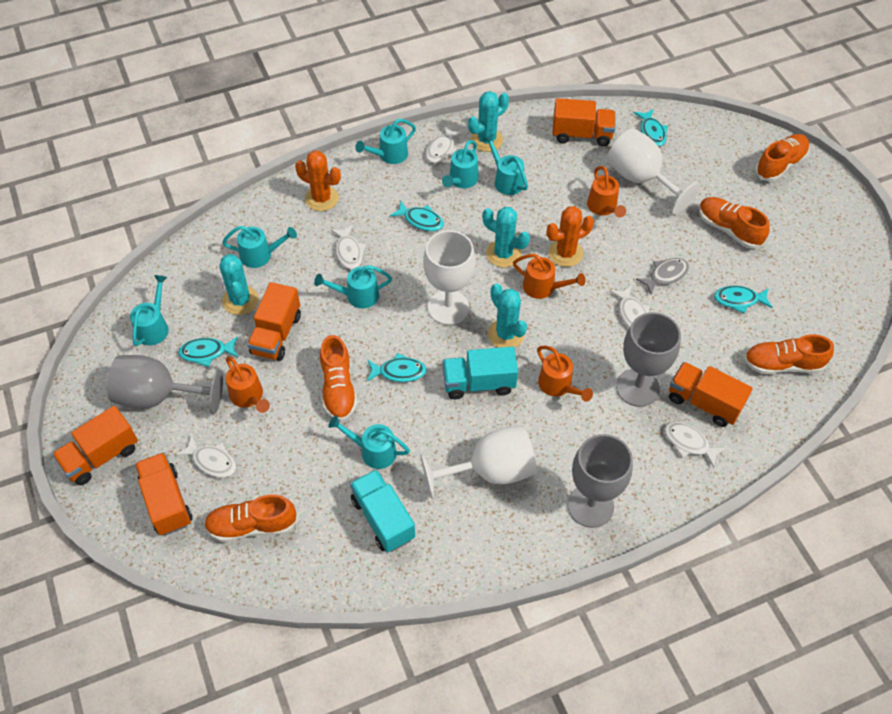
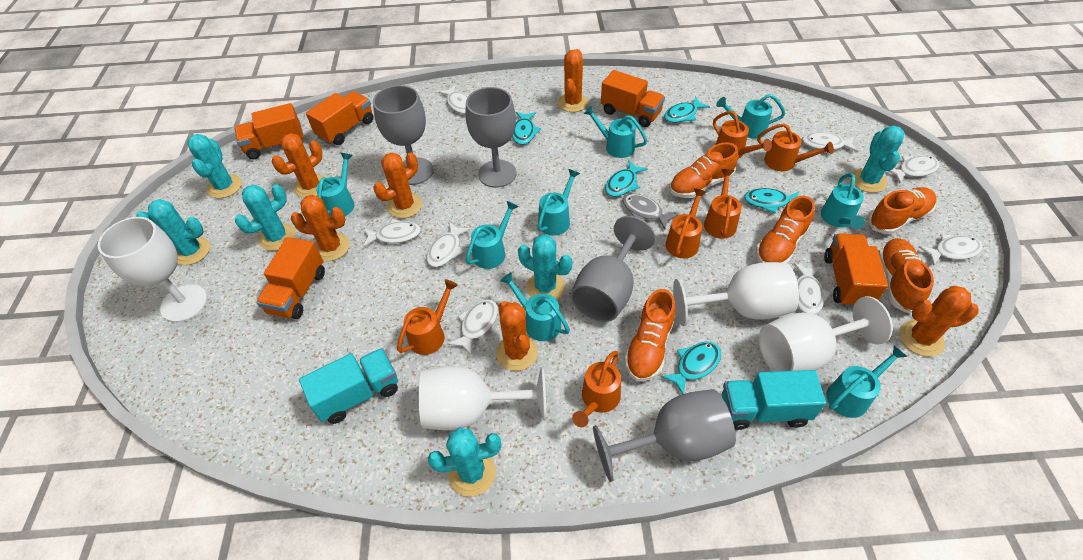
grey goblet: [107,355,223,414] [567,434,633,528] [616,312,681,407] = 3 -> [373,85,434,185] [466,87,517,188] [571,216,656,322] [593,389,736,482] = 4
orange cactus: [295,151,341,211] [546,206,594,267] = 2 -> [272,133,326,198] [291,195,350,261] [374,153,422,218] [496,301,538,371] [558,49,588,112] [899,286,979,356] = 6
orange watering can: [226,356,270,413] [513,254,586,299] [537,346,593,402] [587,166,626,218] = 4 -> [397,279,458,355] [572,351,621,427] [666,188,706,258] [704,169,742,239] [713,111,772,159] [757,123,834,171] = 6
turquoise cactus: [219,254,259,315] [468,91,509,152] [482,207,530,267] [488,284,527,348] = 4 -> [136,199,210,265] [187,134,242,198] [235,185,296,251] [428,427,501,496] [518,235,572,300] [852,125,905,193] = 6
turquoise watering can: [130,275,169,346] [222,226,297,268] [314,265,392,308] [328,416,410,469] [355,119,416,164] [442,140,479,188] [484,134,528,195] = 7 -> [316,153,354,217] [466,201,519,269] [500,272,570,341] [537,169,580,236] [584,106,647,158] [716,94,785,139] [821,173,865,229] [826,346,908,418] = 8
white fish: [176,435,236,478] [331,225,366,269] [426,125,463,163] [610,285,650,328] [664,422,726,468] = 5 -> [363,219,421,247] [427,222,470,267] [438,85,469,114] [448,299,498,355] [794,263,831,314] [802,132,858,155] [888,156,939,183] [918,234,983,266] = 8
white goblet: [420,426,537,499] [423,230,475,325] [607,128,700,215] = 3 -> [98,217,208,322] [419,366,546,430] [673,262,799,326] [759,296,893,372] = 4

